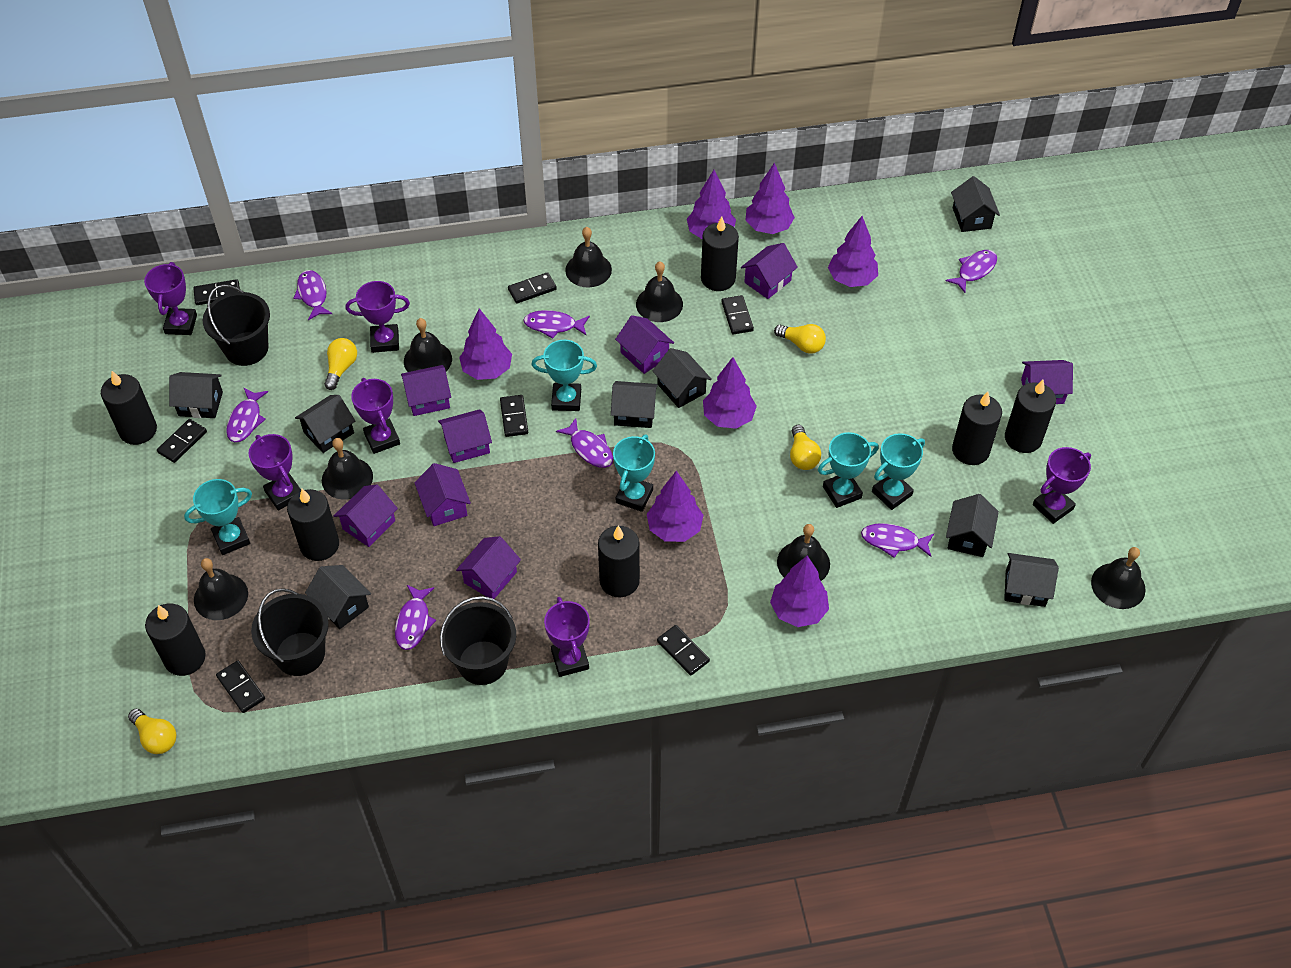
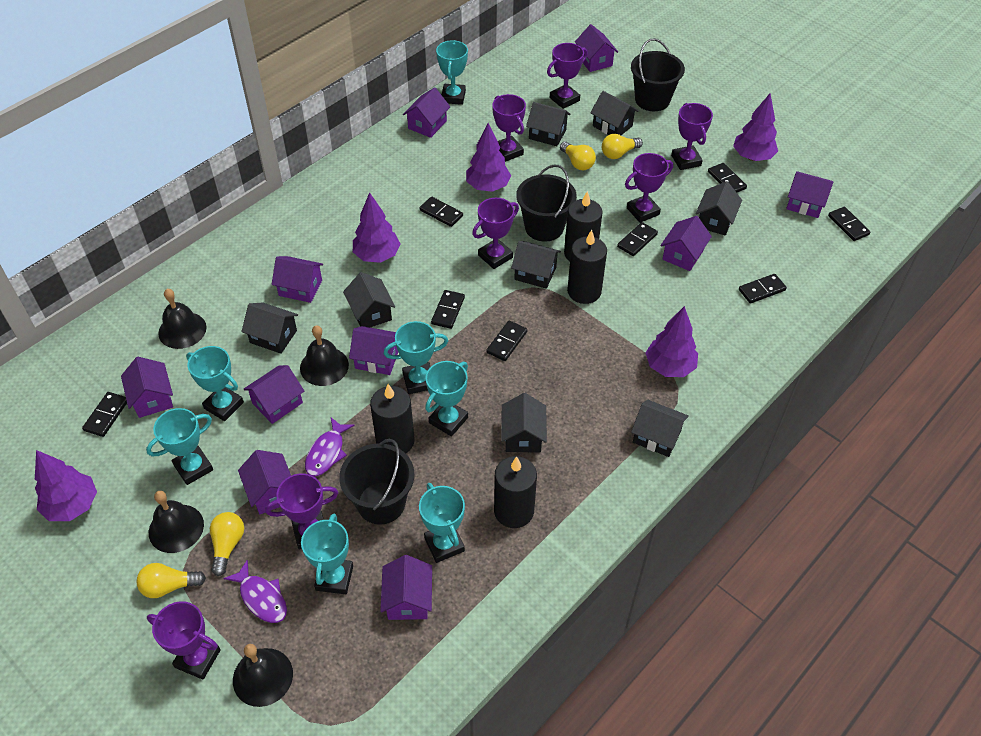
black bell: [194,558,248,620] [322,438,373,500] [404,318,452,372] [565,227,612,287] [636,262,683,322] [777,524,830,581] [1091,547,1146,609] = 7 -> [149,491,204,553] [158,289,206,349] [233,644,293,707] [300,325,349,386] = 4
black candle: [101,371,157,445] [145,603,206,676] [287,489,339,561] [598,526,640,598] [701,216,739,291] [952,392,1002,465] [1005,379,1056,453] = 7 -> [370,384,414,453] [494,456,537,528] [564,191,603,262] [567,230,607,304] = 4
black domino: [157,419,207,463] [193,279,240,305] [216,661,265,713] [500,395,528,437] [508,272,557,304] [657,625,710,676] [721,295,754,335] = 7 -> [82,392,127,437] [420,196,463,227] [431,290,465,329] [486,321,527,361] [617,222,658,256] [708,163,747,193] [739,274,787,304] [828,207,871,241] = 8
purple fish: [226,388,268,442] [293,270,332,320] [395,585,436,650] [523,310,590,339] [556,418,613,468] [861,523,934,558] [946,250,997,293] = 7 -> [223,560,287,623] [305,418,355,477] = 2
purple house: [334,485,398,547] [401,365,451,416] [414,463,471,526] [438,409,492,463] [456,536,521,599] [615,315,674,374] [741,243,798,299] [1021,360,1073,404] = 8 -> [121,357,173,418] [238,450,291,514] [244,365,304,424] [271,256,323,303] [349,326,398,375] [380,555,432,620] [403,87,450,138] [575,24,618,72] [660,216,712,271] [786,171,834,218] = 10
purple tree: [459,308,512,380] [647,471,703,542] [687,170,736,239] [703,357,757,429] [745,163,795,234] [770,555,829,627] [828,216,878,287] = 7 -> [35,450,97,521] [353,192,401,263] [466,123,511,192] [646,306,698,377] [733,94,778,161] = 5
purple trophy: [144,262,197,335] [249,434,301,511] [346,281,410,353] [351,378,400,454] [544,597,590,677] [1033,447,1091,524] = 6 -> [147,601,221,680] [265,473,338,550] [472,198,519,269] [492,94,526,162] [547,43,588,109] [625,153,673,223] [671,103,713,170] = 7
turquoise trophy: [184,479,252,555] [532,340,597,411] [613,435,655,512] [818,432,879,508] [872,433,925,510] = 5 -> [146,408,213,485] [186,346,244,421] [301,513,353,594] [384,321,448,394] [419,483,465,563] [425,361,468,437] [436,40,468,105] = 7

